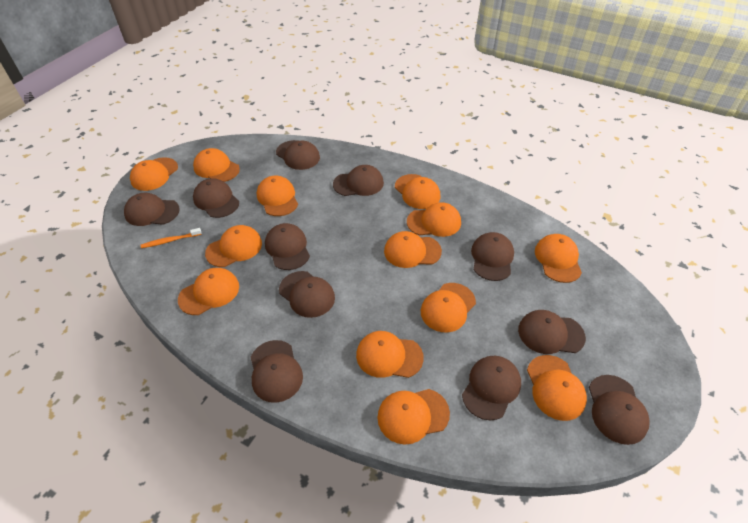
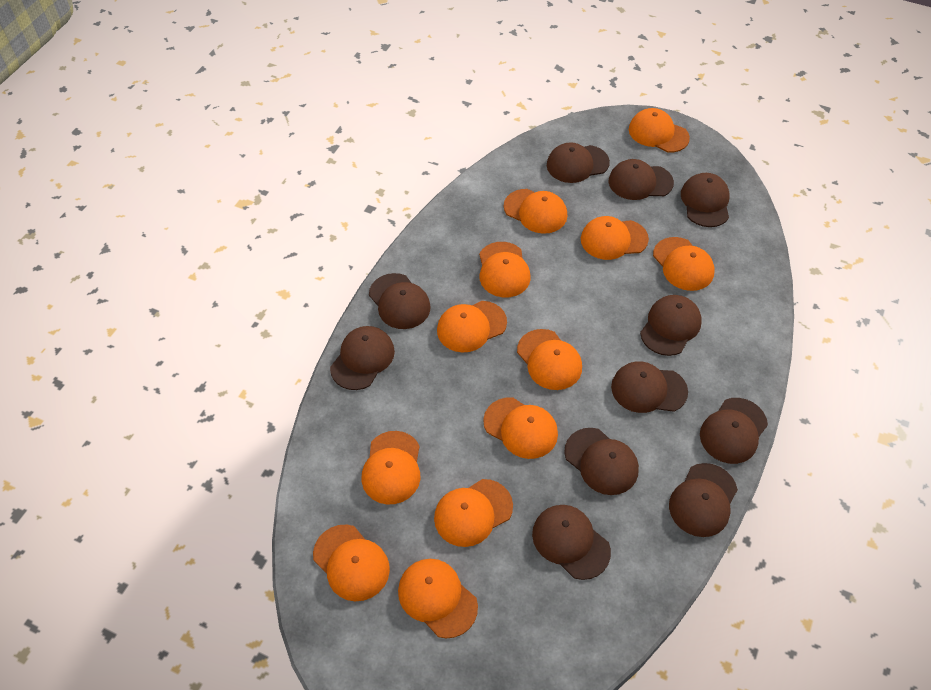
orange cap: [130,157,178,191] [178,268,239,315] [193,148,240,182] [205,225,262,267] [257,176,298,216] [356,331,424,378] [377,389,450,444] [384,231,442,268] [395,174,440,209] [407,202,461,237] [421,283,476,332] [527,355,587,421] [535,234,582,283] = 13 -> [313,524,390,601] [362,431,420,504] [398,559,478,639] [434,479,513,547] [437,301,507,353] [479,242,531,297] [483,397,558,459] [504,189,567,234] [517,329,582,390] [581,216,649,260] [629,108,690,153] [653,237,715,291] = 12
orange toothbrush: [140,228,202,248] = 1 -> none = 0

